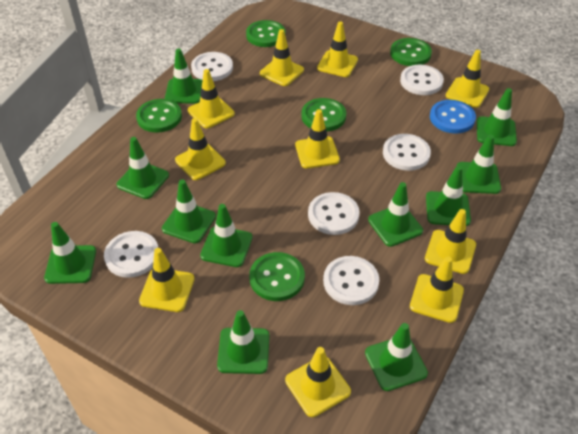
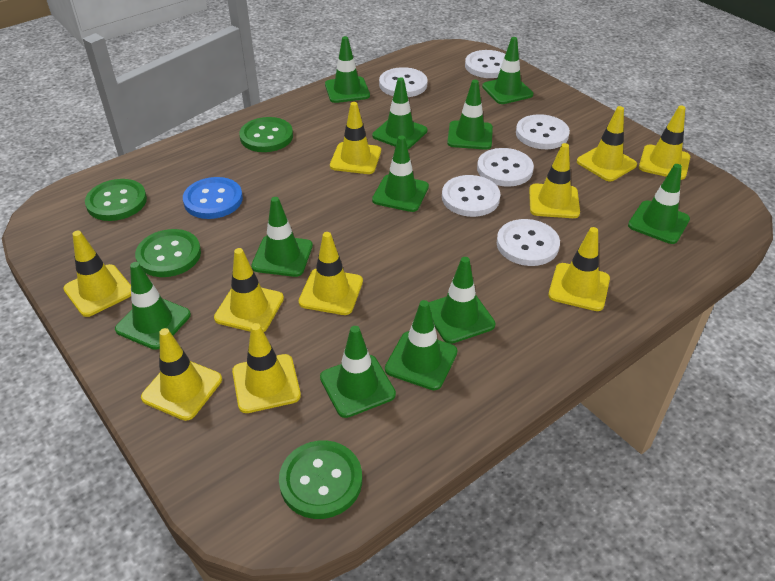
green button: [136,99,182,133] [246,20,286,47] [249,252,305,301] [301,98,346,131] [390,38,432,66] = 5 -> [85,179,147,221] [135,229,201,277] [239,117,293,152] [279,440,362,519] = 4

